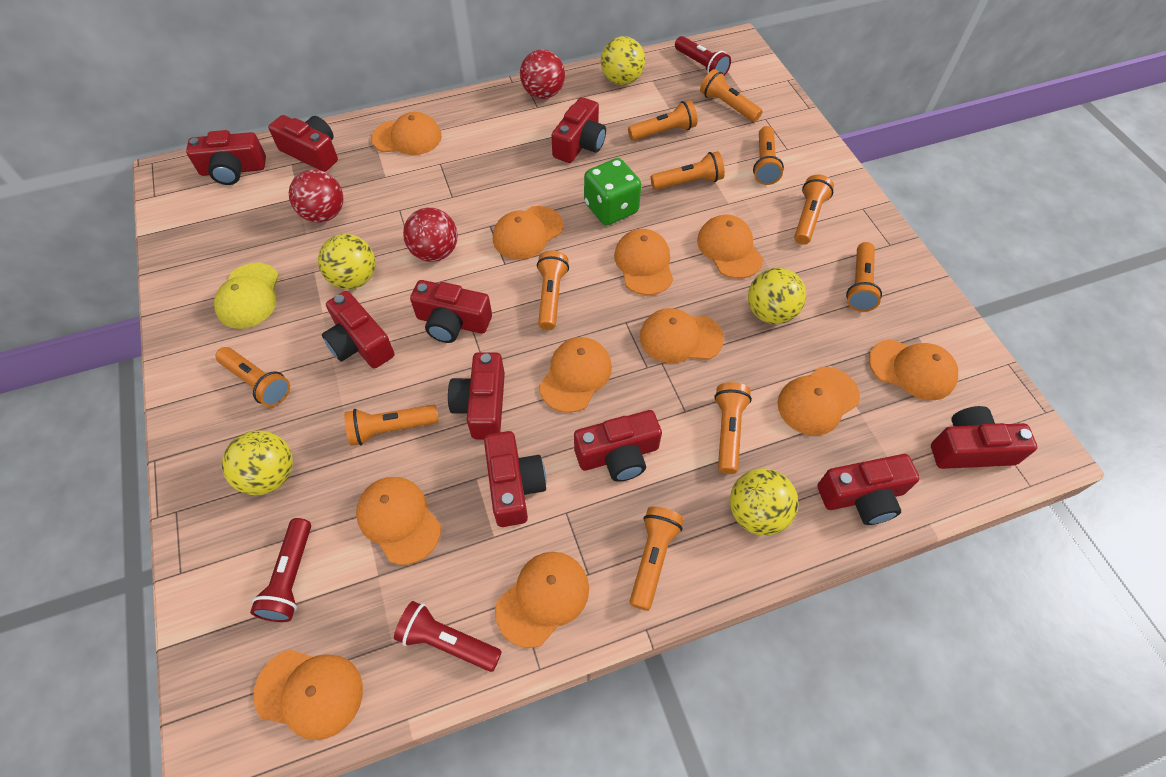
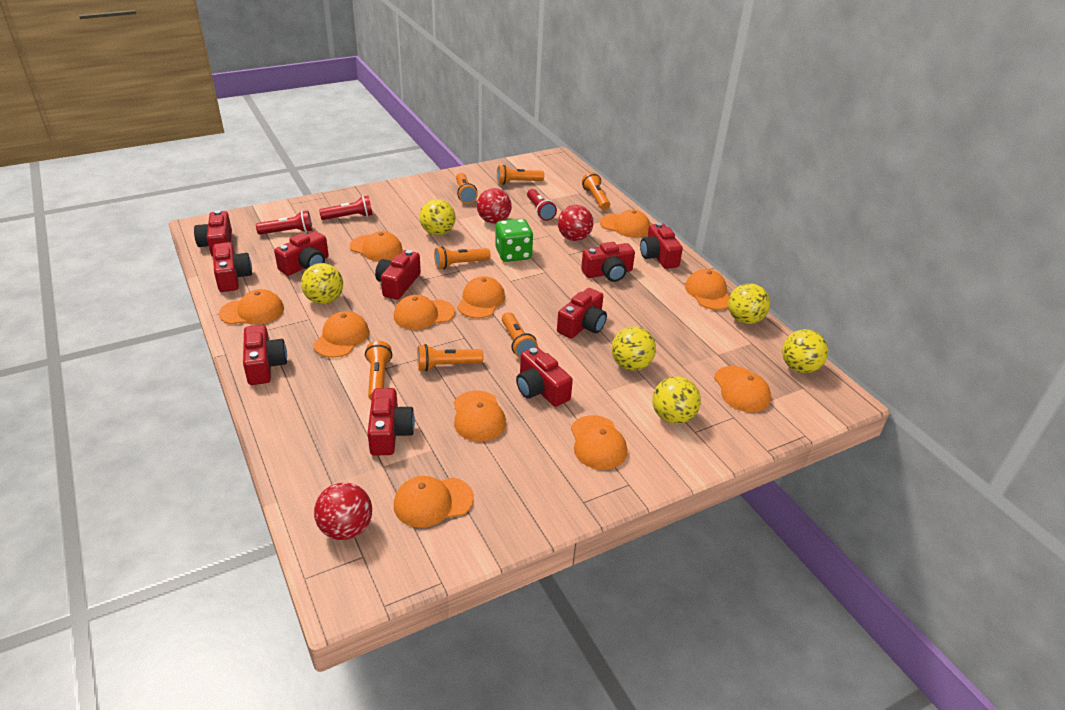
orange flashlight: [215,347,290,407] [344,405,439,446] [537,251,569,330] [628,100,697,141] [630,506,684,611] [651,151,725,190] [700,69,763,122] [714,382,752,474] [753,126,784,185] [794,175,834,245] [846,242,882,312] = 11 -> [365,341,392,401] [417,344,483,371] [434,246,491,269] [456,173,478,204] [497,165,544,185] [502,312,538,358] [582,172,610,210] = 7
yellow ball: [222,430,293,495] [318,234,375,289] [601,36,645,85] [730,468,799,536] [748,268,806,324] = 5 -> [301,263,343,304] [419,199,456,236] [612,326,656,371] [652,376,701,424] [728,283,770,324] [782,329,828,373] = 6
yellow cap: [214,263,279,329] = 1 -> none = 0

